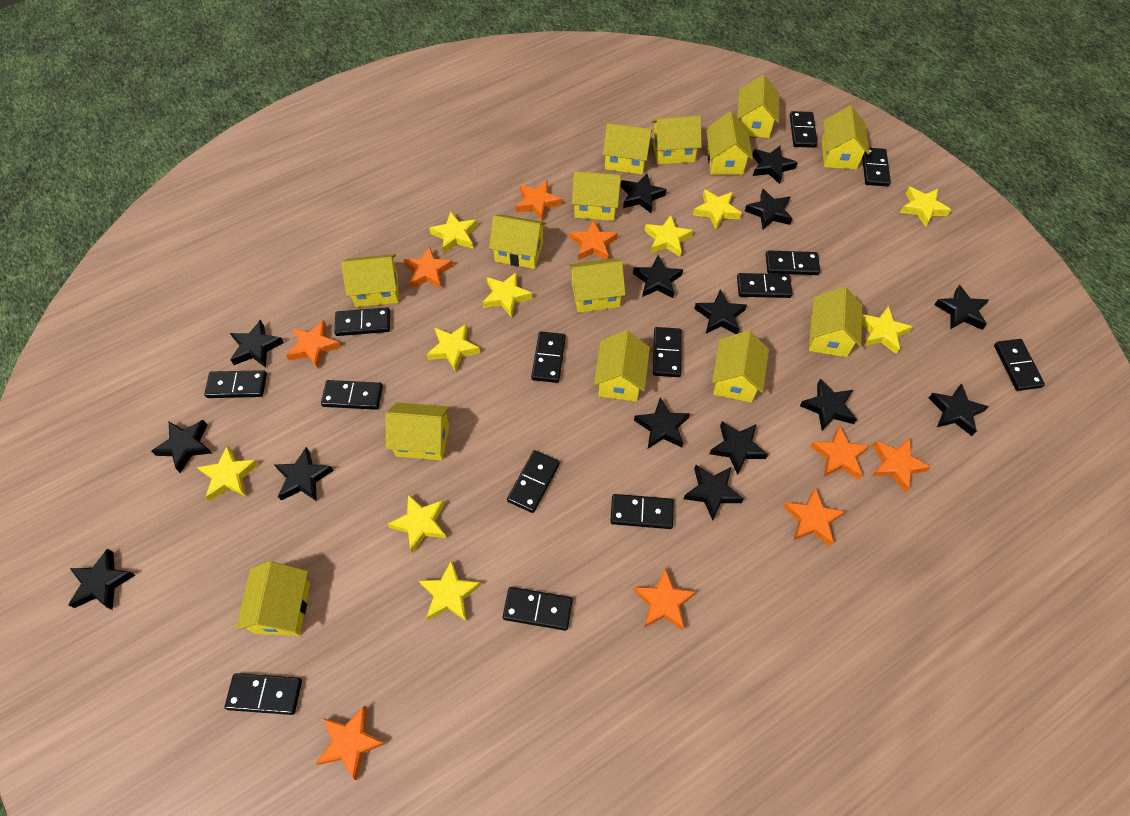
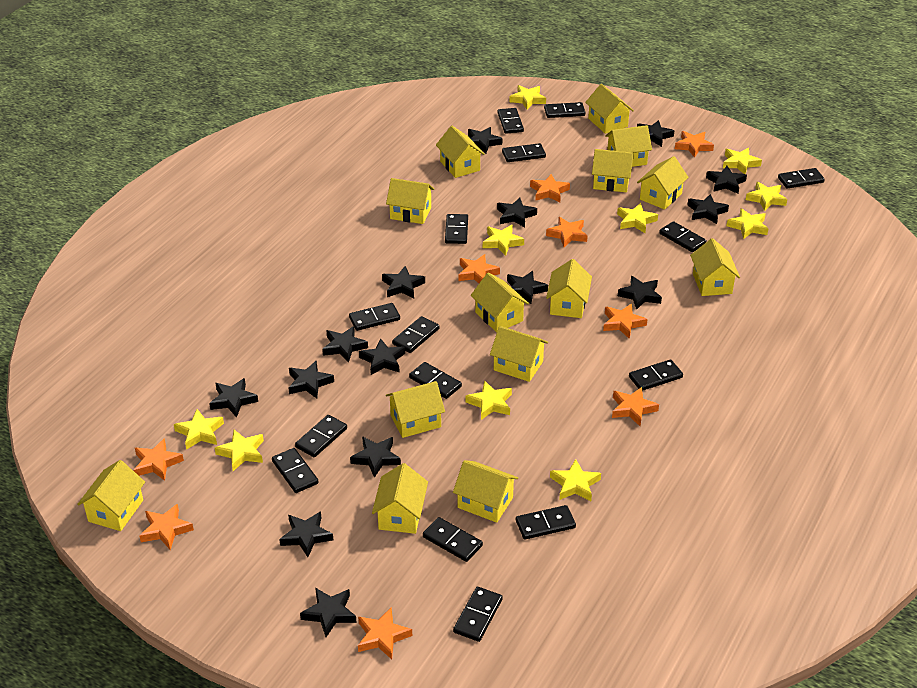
black domino: [204,370,267,398] [225,673,302,715] [321,380,383,410] [334,307,390,336] [503,587,573,631] [507,450,560,513] [531,332,566,383] [610,494,674,529] [653,327,682,377] [737,273,792,298] [766,250,820,275] [790,111,818,148] [862,148,891,186] [994,339,1045,391] = 14 -> [272,448,319,493] [295,415,347,457] [349,303,400,331] [392,316,439,353] [409,362,462,399] [423,517,483,562] [445,214,468,244] [453,587,503,642] [498,108,524,134] [502,143,546,162] [516,505,576,540] [544,102,585,118] [629,359,683,391] [659,221,706,252] [778,168,825,189] = 15

